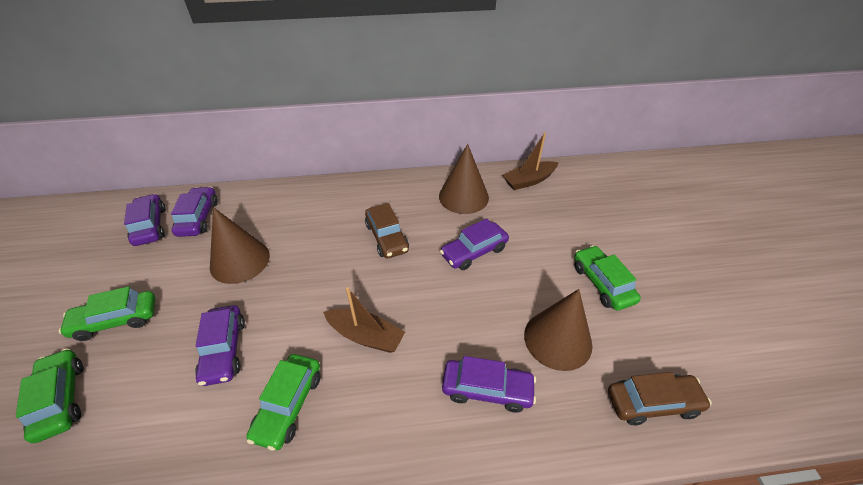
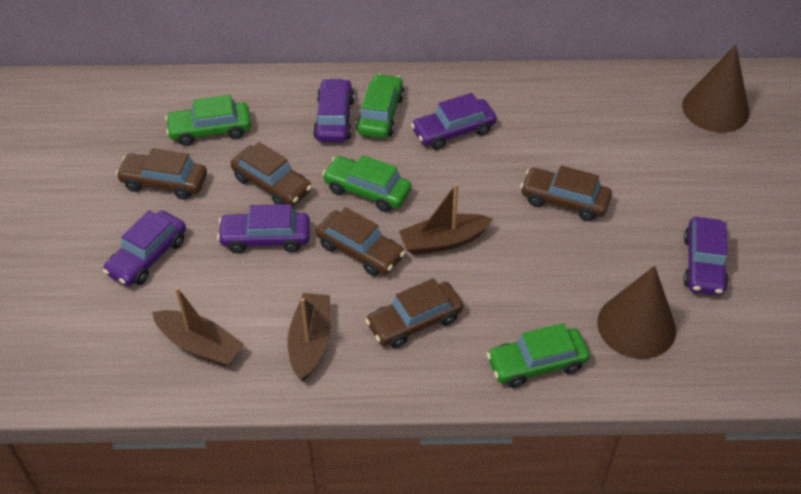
brown boat: [323,287,405,353] [503,132,559,190] = 2 -> [152,287,244,366] [287,293,331,381] [399,183,493,255] = 3
brown car: [365,203,409,258] [608,372,712,425] = 2 -> [116,148,207,200] [231,142,312,206] [316,207,405,276] [365,278,463,348] [520,165,612,221] = 5
brown cone: [210,207,270,284] [439,144,489,214] [524,289,592,371] = 3 -> [597,266,676,359] [682,45,749,133] = 2

